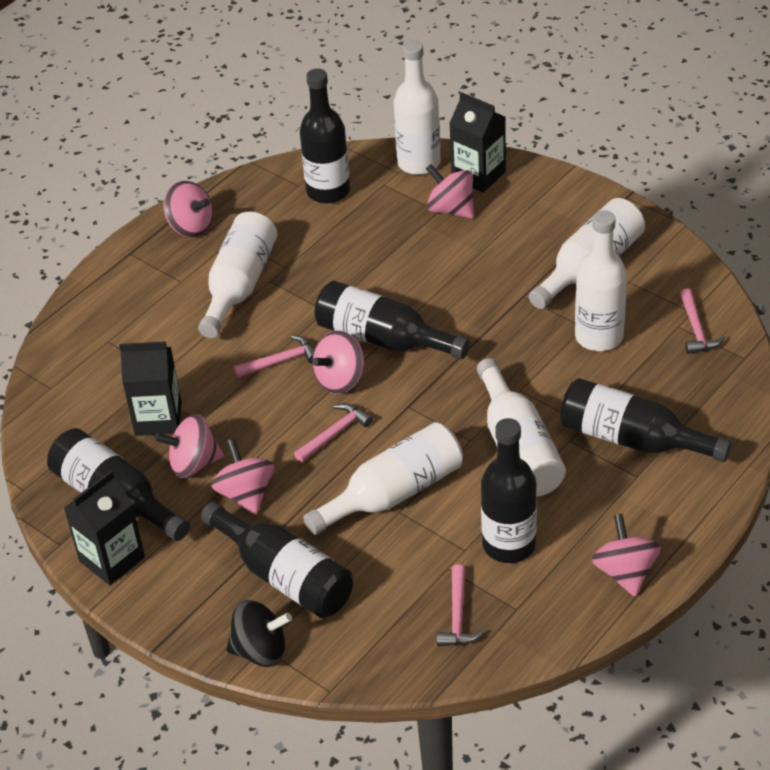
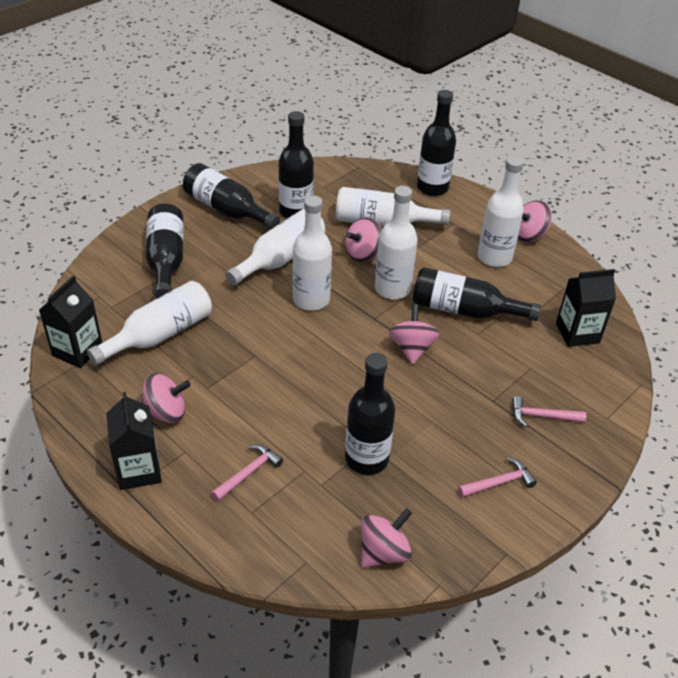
black spinning top: [226,600,292,667] = 1 -> none = 0
pink hammer: [234,335,315,378] [294,403,373,463] [437,565,484,646] [680,288,725,354] = 4 -> [211,445,283,501] [458,457,537,498] [512,396,586,427] = 3
pink spinning top: [155,414,224,478] [164,181,213,237] [211,439,274,515] [312,330,364,394] [426,164,474,218] [591,514,661,597] = 6 -> [141,373,191,423] [345,217,382,262] [361,508,412,568] [389,304,440,364] [518,200,552,242] = 5

